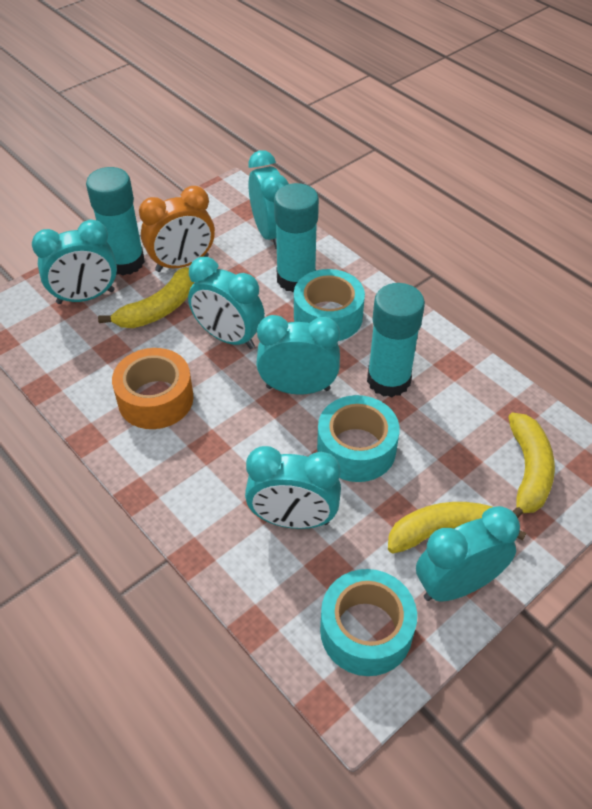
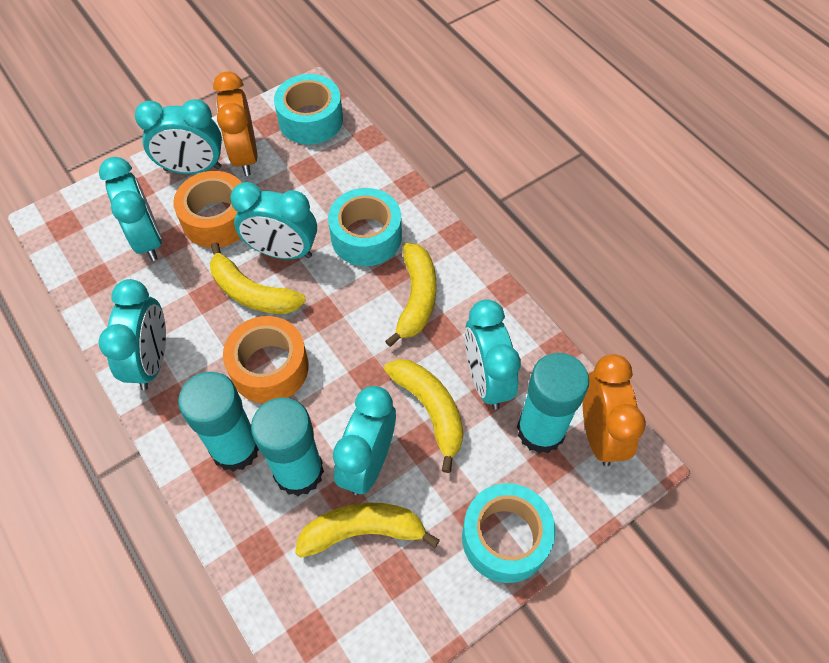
orange clock: [139,186,215,272] = 1 -> [213,71,257,176] [582,354,646,466] = 2
orange tape: [112,348,193,429] = 1 -> [173,171,242,248] [223,316,309,404] = 2
yellow banana: [98,267,194,328] [388,502,526,554] [508,413,555,518] = 3 -> [210,243,306,314] [295,503,440,558] [384,359,464,473] [385,243,436,347] = 4

